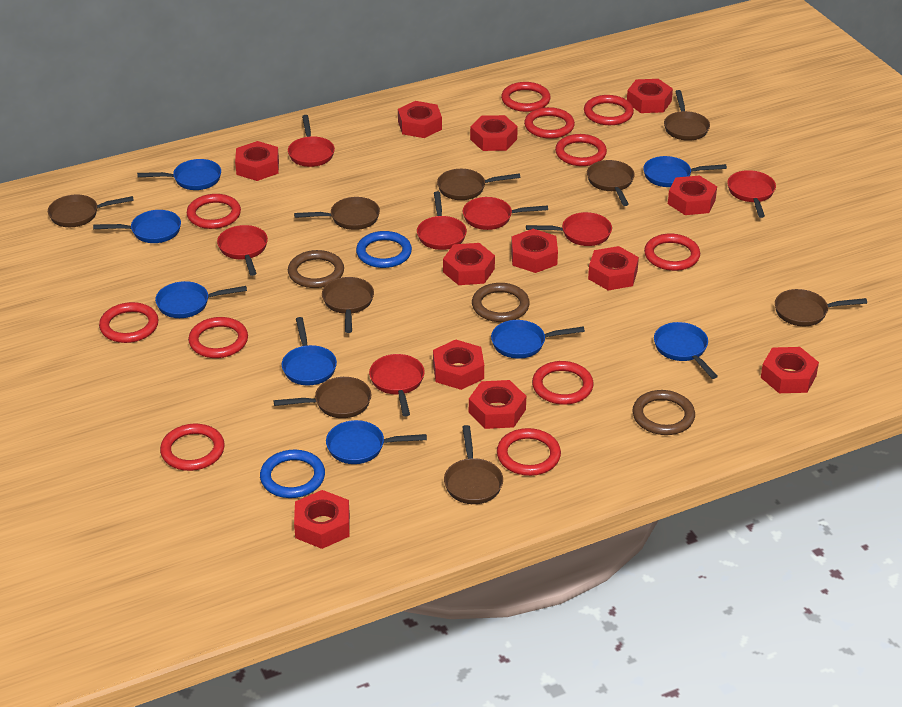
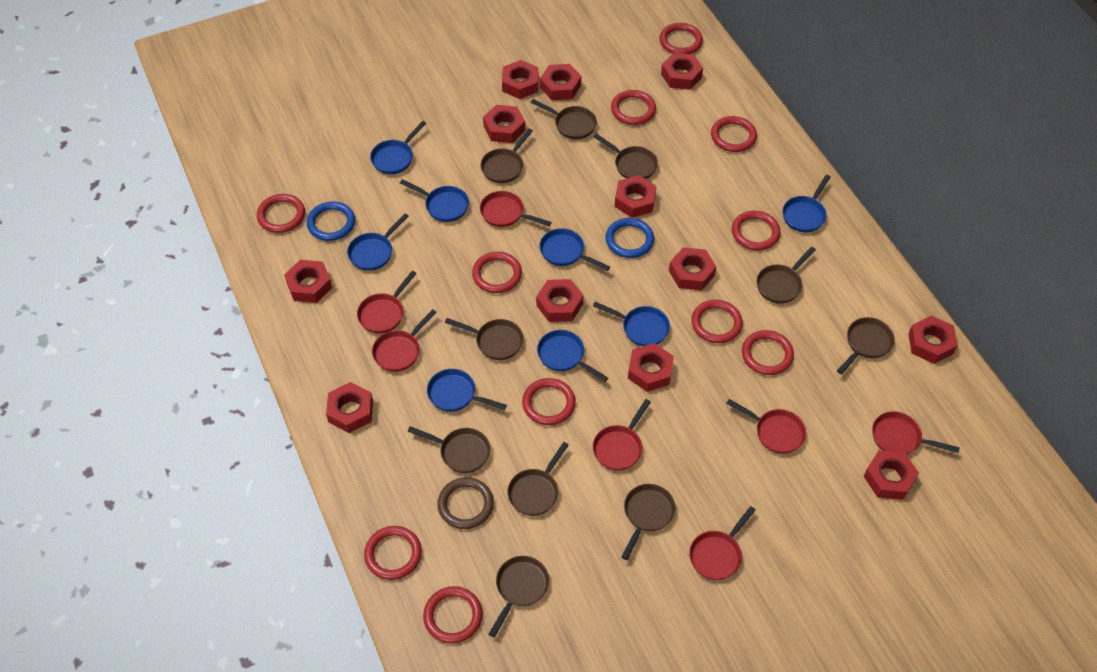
brown pan: [48,194,134,227] [274,377,372,418] [294,197,380,230] [322,277,374,333] [437,169,521,200] [444,425,503,504] [587,160,635,206] [664,90,710,141] [775,289,867,326] = 9 -> [408,426,490,473] [445,318,523,360] [481,128,533,183] [489,556,549,637] [507,442,569,516] [530,99,597,139] [594,134,658,179] [622,484,675,560] [757,247,816,304] [837,317,895,374] = 10
brown ring: [288,250,344,288] [472,283,530,322] [632,390,695,435] = 3 -> [438,477,494,529] = 1

